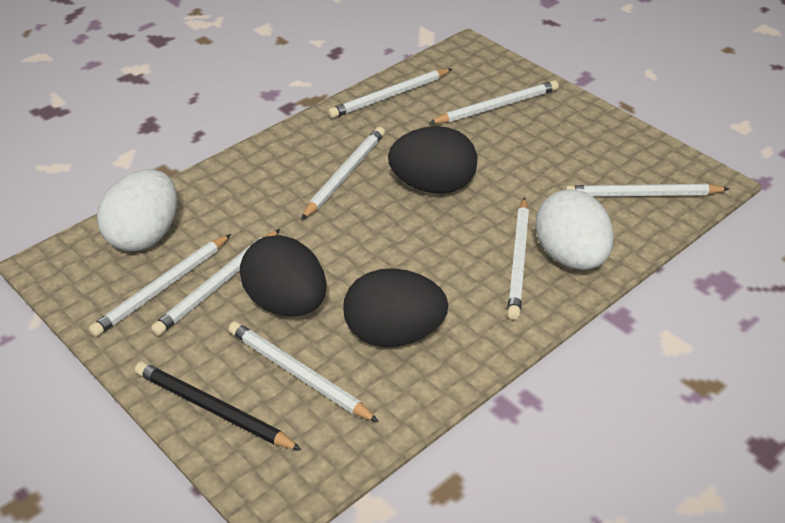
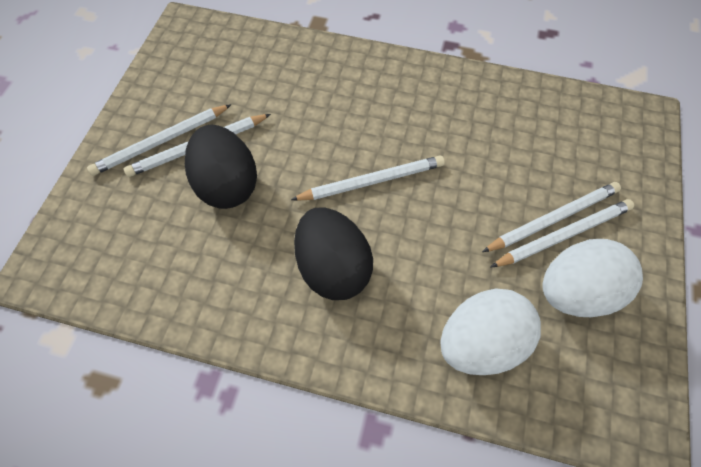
black egg: [240,235,327,317] [344,268,448,347] [388,126,477,194] = 3 -> [185,125,257,209] [294,207,373,300] = 2
black pencil: [135,362,302,450] = 1 -> none = 0
white pencil: [89,234,231,337] [151,229,280,336] [229,322,379,422] [301,127,385,220] [328,69,452,118] [429,80,559,124] [507,197,529,320] [565,184,729,197] = 8 -> [87,104,232,176] [123,114,271,177] [291,156,445,201] [482,182,621,252] [491,199,634,267] = 5

